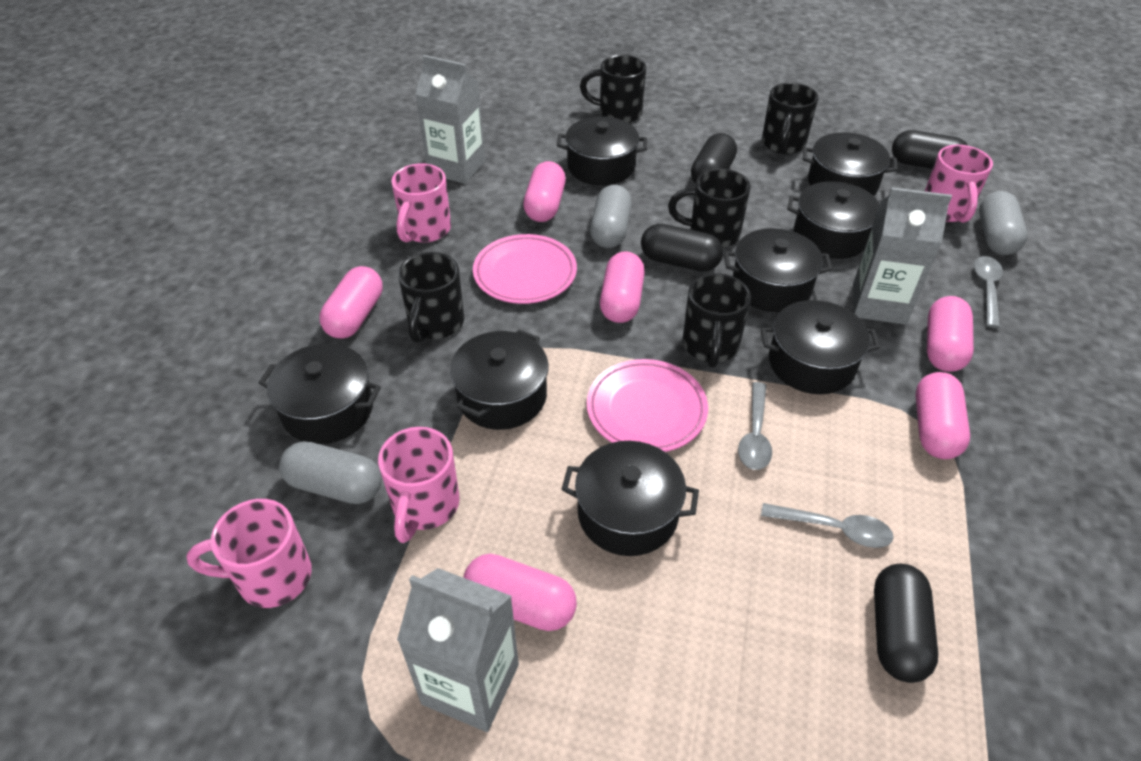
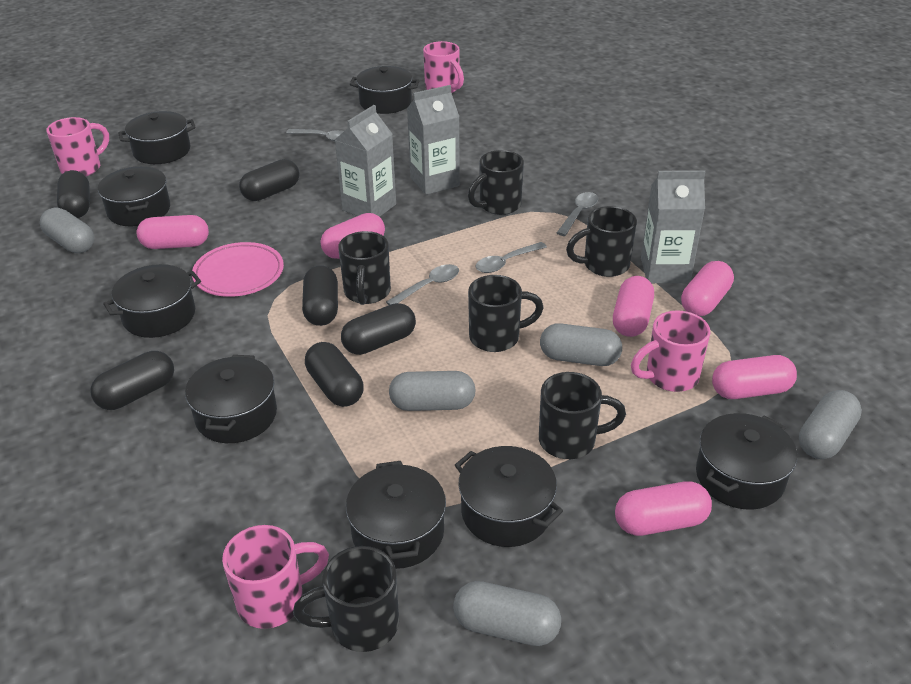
black capsule: [641,224,723,272] [691,133,737,184] [874,564,938,683] [892,130,968,169] = 4 -> [57,170,90,218] [91,351,174,410] [239,159,299,201] [302,265,338,326] [305,342,364,407] [341,303,416,355] = 6
black mug: [398,252,464,343] [580,55,646,123] [668,169,751,248] [683,273,751,368] [762,83,818,154] = 5 -> [293,546,399,652] [338,231,391,305] [468,150,524,215] [468,275,544,352] [539,372,626,459] [566,206,637,277] = 6
grey capsule: [279,441,382,504] [590,185,632,248] [979,191,1027,255] = 3 -> [40,208,94,253] [389,371,476,411] [453,581,561,646] [540,323,622,366] [799,390,862,459] = 5
grey spoon: [738,382,772,470] [761,503,894,548] [974,256,1003,328] = 3 -> [286,129,344,141] [386,264,459,305] [476,242,547,273] [557,192,598,236] = 4
pink plate: [473,234,577,304] [587,359,708,452] = 2 -> [192,242,284,297] = 1

